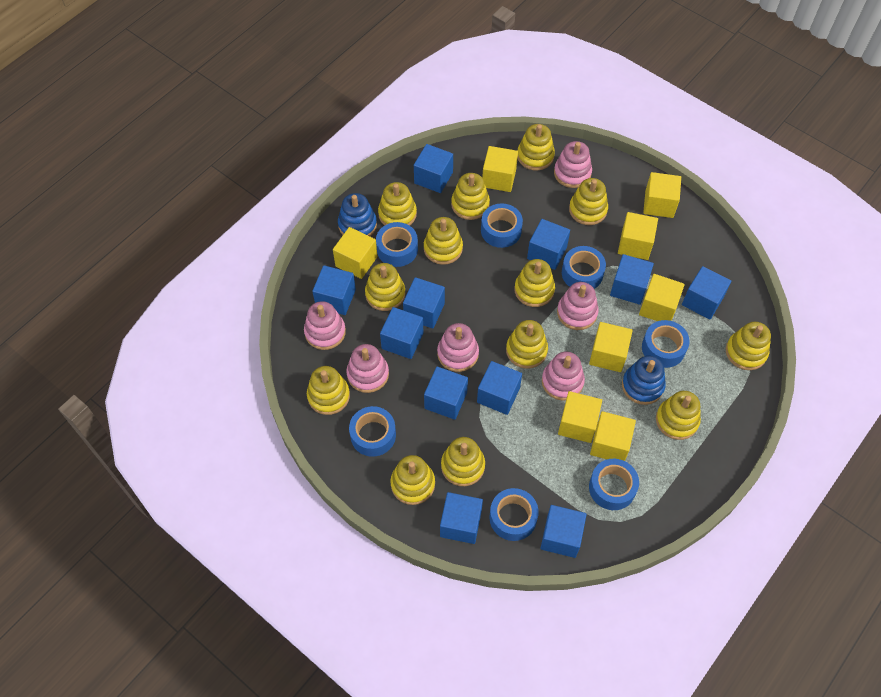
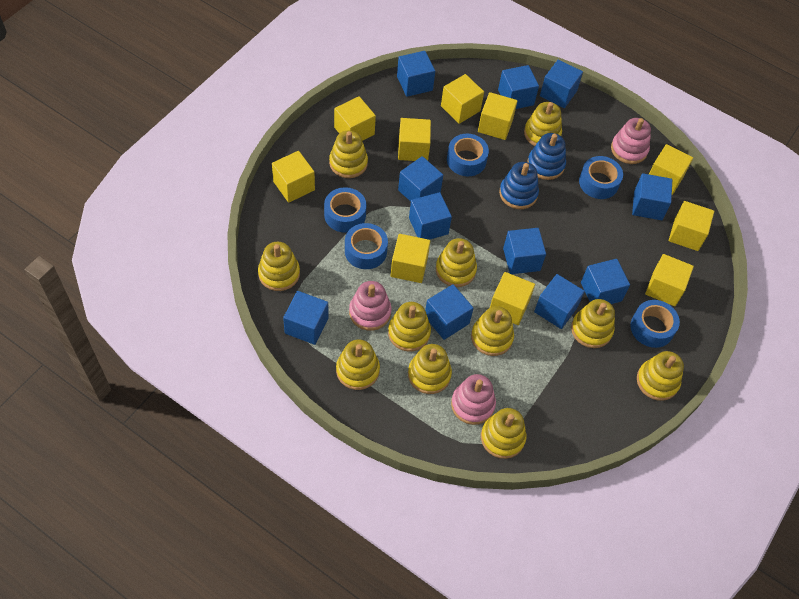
blue tape: [349,406,396,457] [376,222,418,267] [481,203,523,248] [489,488,539,541] [562,246,606,289] [589,459,639,510] [642,320,690,368] = 7 -> [324,187,367,233] [345,223,388,269] [447,134,489,176] [579,156,623,199] [630,300,680,348] = 5
pink stacking toy: [304,301,346,350] [346,344,389,393] [437,323,479,372] [542,352,585,401] [554,141,592,188] [557,282,599,330] = 6 -> [349,281,391,331] [451,374,496,425] [611,118,651,164] = 3
yellow cube: [333,227,378,279] [482,146,518,192] [558,391,602,443] [589,322,633,372] [590,411,636,461] [618,212,658,260] [639,274,685,321] [643,172,681,218] = 8 -> [272,151,315,203] [334,96,376,141] [391,234,430,283] [398,118,431,161] [441,74,484,124] [478,92,517,140] [490,272,535,325] [645,254,694,306] [649,144,693,195] [669,201,714,251] = 10
yellow stacking toy: [307,366,350,415] [365,263,405,311] [378,182,417,226] [390,455,435,505] [424,217,463,265] [441,437,485,486] [451,173,490,220] [506,320,548,369] [514,259,555,307] [518,124,555,171] [569,178,608,225] [656,391,701,440] [726,322,771,370] = 13 -> [258,242,300,291] [329,130,368,178] [336,339,380,390] [388,302,431,352] [408,344,452,394] [436,238,477,287] [471,306,514,356] [481,408,526,459] [524,102,562,146] [571,299,615,348] [637,351,684,401] = 11

